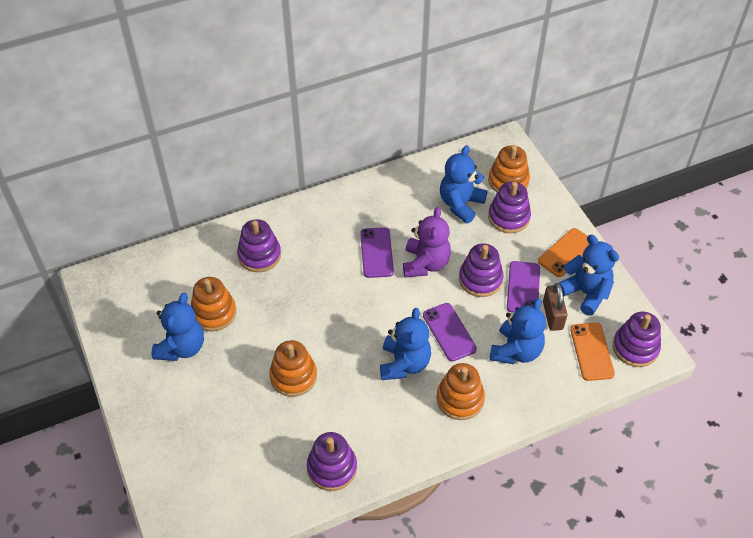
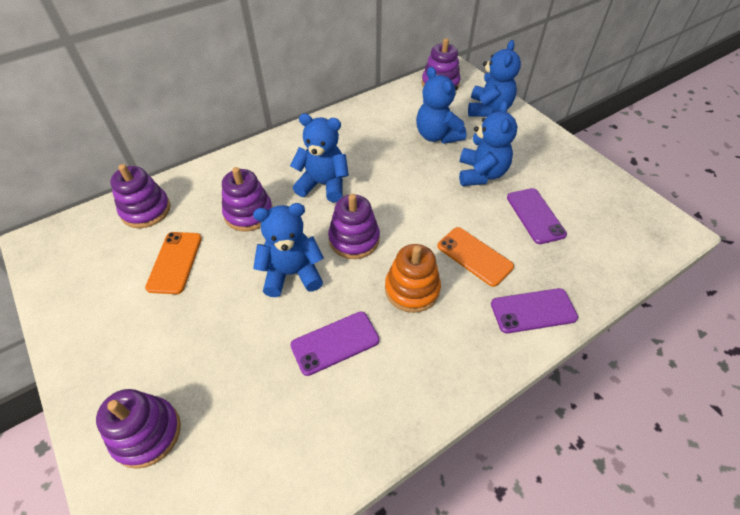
brown padlock: [543,283,567,331] = 1 -> none = 0
orange stacking toy: [191,277,236,331] [269,340,317,397] [436,363,485,420] [488,145,530,192] = 4 -> [385,244,441,313] = 1
purple teddy bear: [403,207,451,277] = 1 -> none = 0

